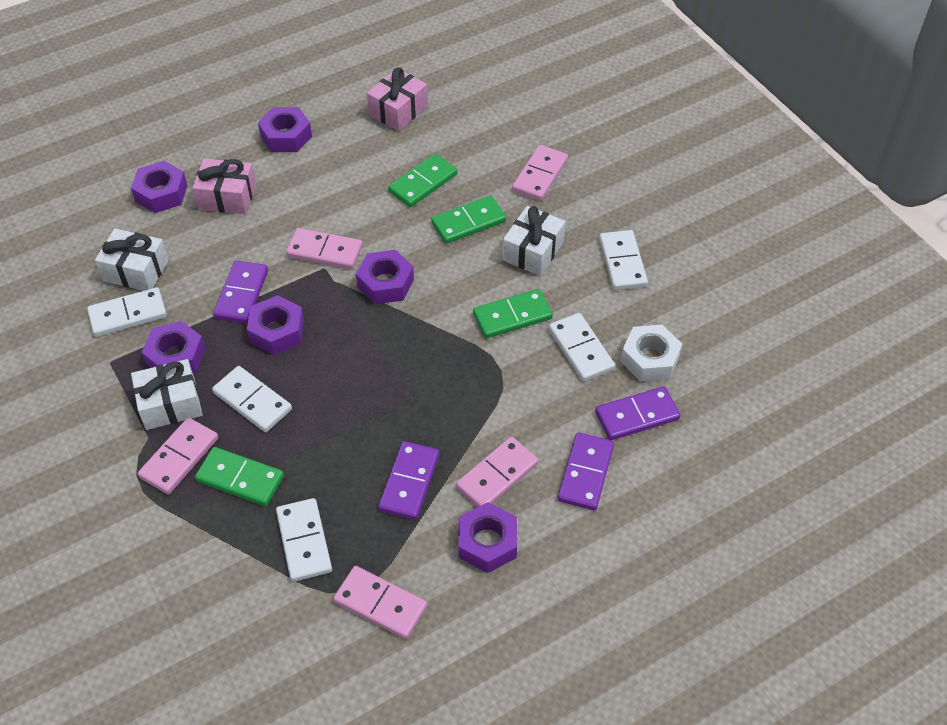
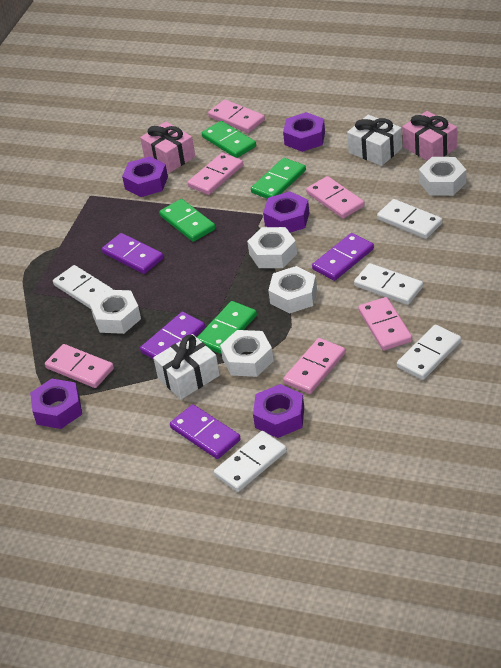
pink domino: [138,417,218,494] [286,228,363,269] [333,566,427,639] [456,437,539,507] [512,145,568,201] = 5 -> [45,344,114,388] [188,153,244,195] [208,100,265,133] [283,338,346,394] [306,176,365,219] [358,297,412,351] = 6
purple nut: [131,161,188,213] [142,321,205,373] [247,295,304,355] [258,107,312,152] [356,250,414,304] [458,502,517,573] = 6 -> [30,378,82,429] [122,156,168,197] [253,384,304,438] [263,191,309,233] [283,112,325,152] = 5
white gift: [95,229,169,291] [131,359,203,430] [502,206,566,276] = 3 -> [153,334,220,399] [347,115,402,166] = 2
white nut: [621,324,682,381] = 1 -> [90,290,141,334] [220,330,274,377] [247,227,297,268] [268,266,317,314] [419,157,466,196] = 5

